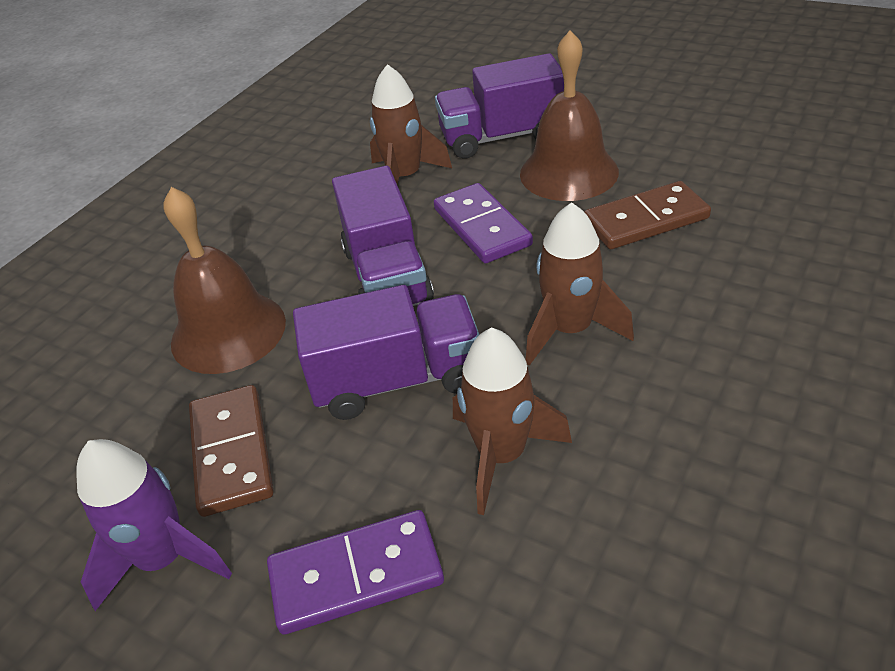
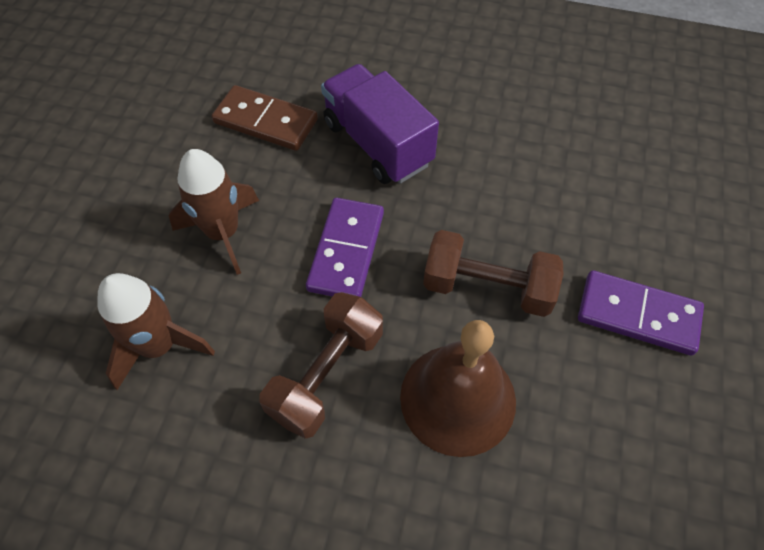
brown bell: [163,187,286,374] [520,30,619,201] = 2 -> [400,320,516,457] = 1
brown domino: [189,385,274,517] [584,181,711,249] = 2 -> [212,85,318,151] = 1
brown dumbbell: none = 0 -> [259,292,383,439] [423,230,563,317] = 2
brown rocket: [370,64,452,184] [453,327,572,515] [526,202,634,366] = 3 -> [98,273,215,390] [169,149,259,275] = 2
purple rocket: [77,439,232,611] = 1 -> none = 0
purple truck: [293,285,480,420] [332,166,434,306] [435,53,564,159] = 3 -> [321,64,439,184] = 1

